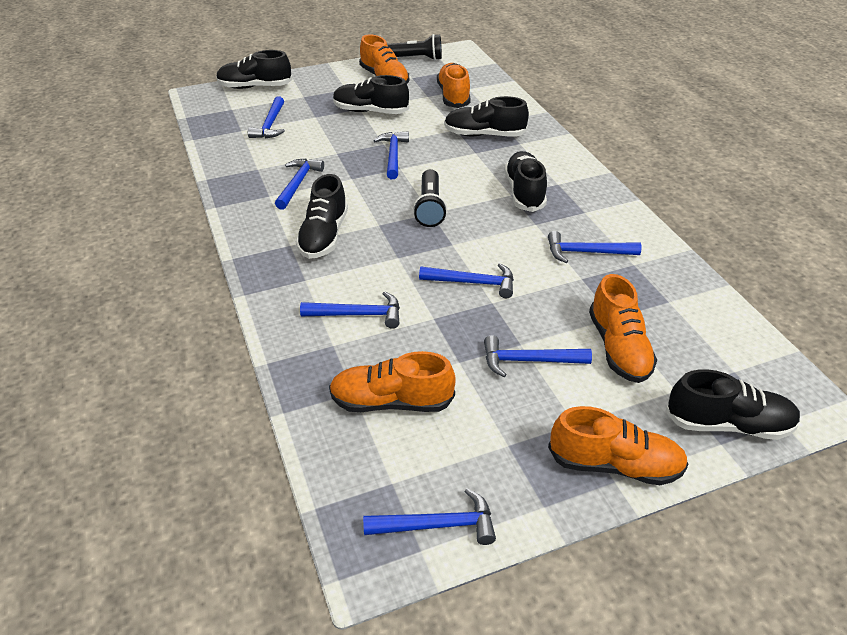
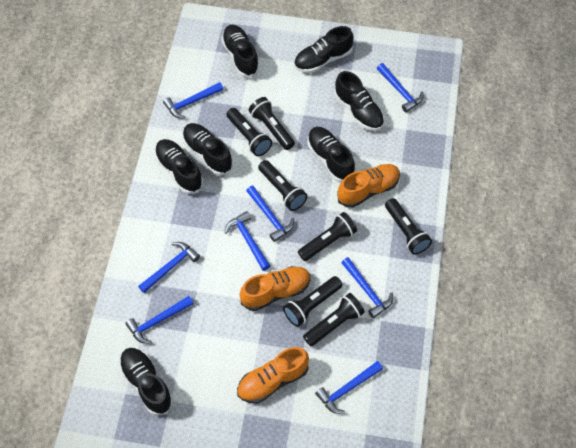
black flashlight: [387,34,442,60] [413,169,447,227] = 2 -> [226,108,272,156] [249,97,295,150] [258,160,307,211] [283,276,342,327] [298,212,357,261] [303,293,365,346] [385,198,432,255] = 7
black shoe: [216,50,292,89] [296,174,348,259] [333,75,409,114] [444,96,529,137] [504,151,547,212] [665,369,801,440] = 6 -> [119,348,173,416] [155,139,203,194] [182,123,233,176] [221,25,260,77] [294,26,354,73] [307,127,355,182] [334,71,384,131] = 7
orange shoe: [329,351,456,412] [359,35,409,84] [437,63,471,108] [548,406,689,485] [589,274,657,383] = 5 -> [237,347,309,403] [240,266,310,311] [337,164,400,208] = 3

